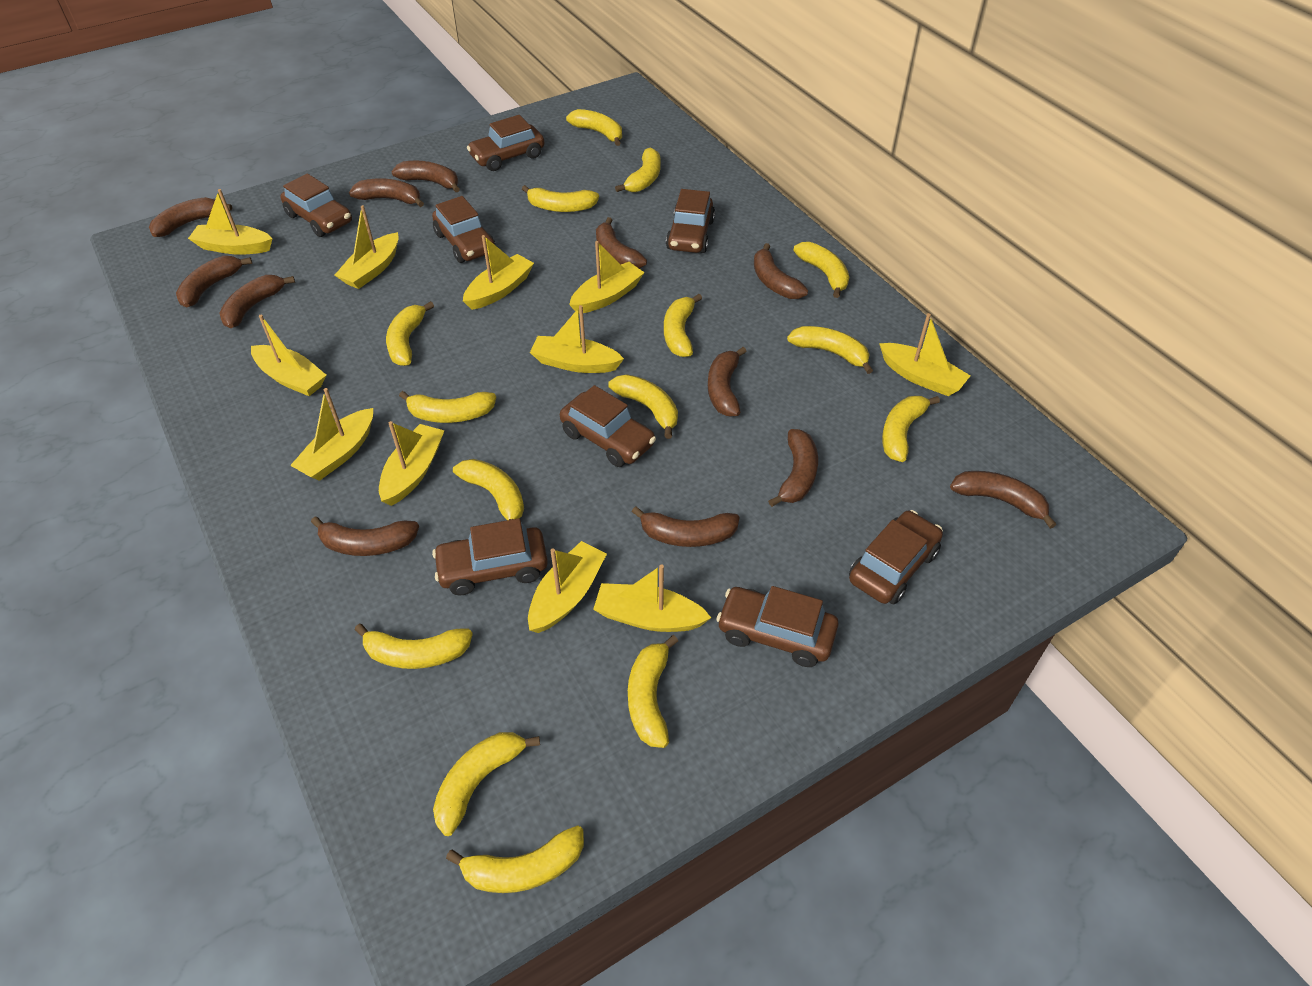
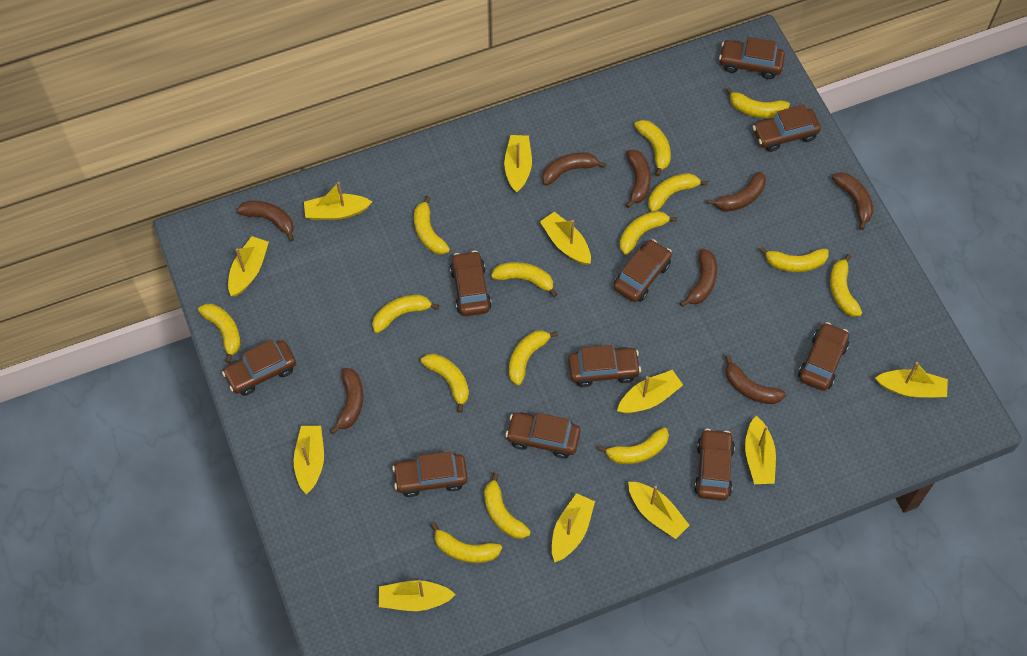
brown banana: [149,197,232,237] [176,256,252,307] [219,275,295,328] [311,516,419,556] [349,178,424,207] [391,161,460,192] [596,217,647,269] [632,506,740,547] [708,347,747,417] [754,243,808,299] [768,429,818,507] [950,471,1056,529] = 12 -> [237,200,294,241] [330,368,363,434] [542,152,606,186] [626,150,651,208] [680,249,717,307] [707,172,766,212] [725,355,786,404] [832,172,873,230] = 8
brown car: [280,173,352,237] [432,196,495,263] [432,518,548,596] [467,115,544,171] [560,385,656,467] [666,189,715,253] [716,586,838,667] [849,510,943,604] = 8 -> [222,340,296,396] [392,451,468,497] [450,251,492,316] [506,413,581,458] [568,345,641,387] [614,239,672,302] [694,429,735,501] [719,37,785,79] [752,104,821,152] [798,322,849,391] = 10

